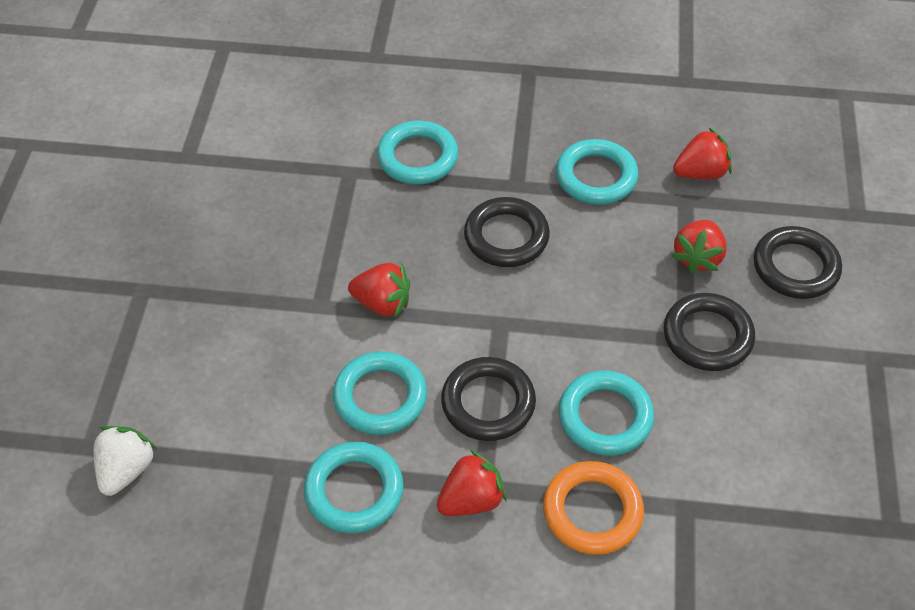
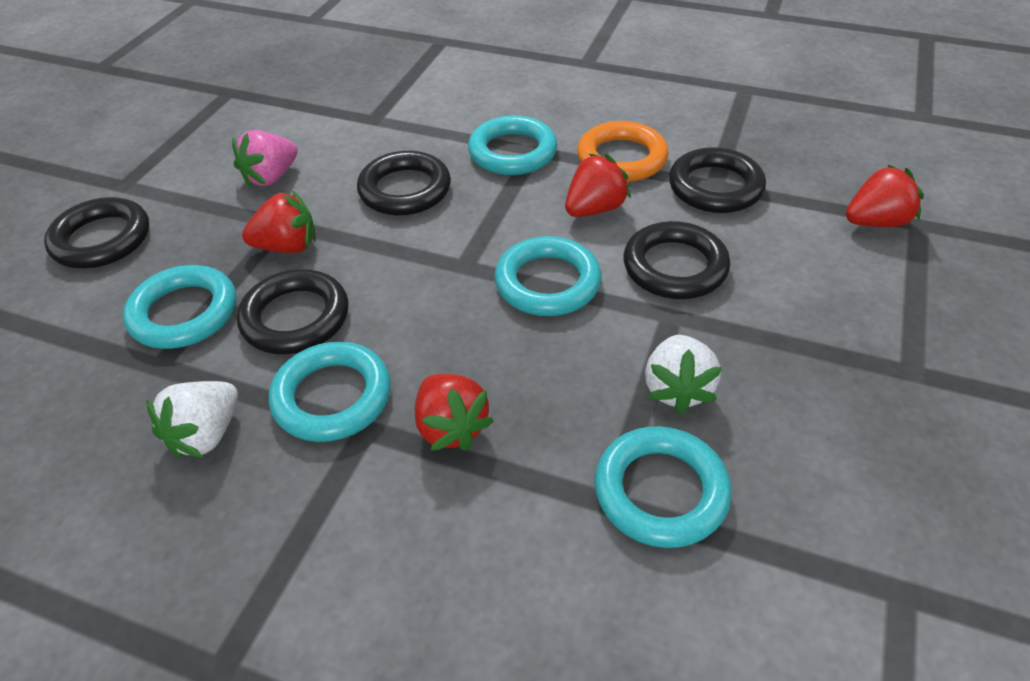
black ring: [441,357,536,441] [464,197,550,267] [663,293,755,371] [754,226,842,299] = 4 -> [44,197,149,268] [237,269,349,354] [357,151,451,215] [623,221,730,299] [669,147,766,213] = 5
pink strawberry: none = 0 -> [232,130,298,188] = 1
white strawberry: [94,426,157,496] = 1 -> [146,381,238,459] [645,335,722,414] = 2

